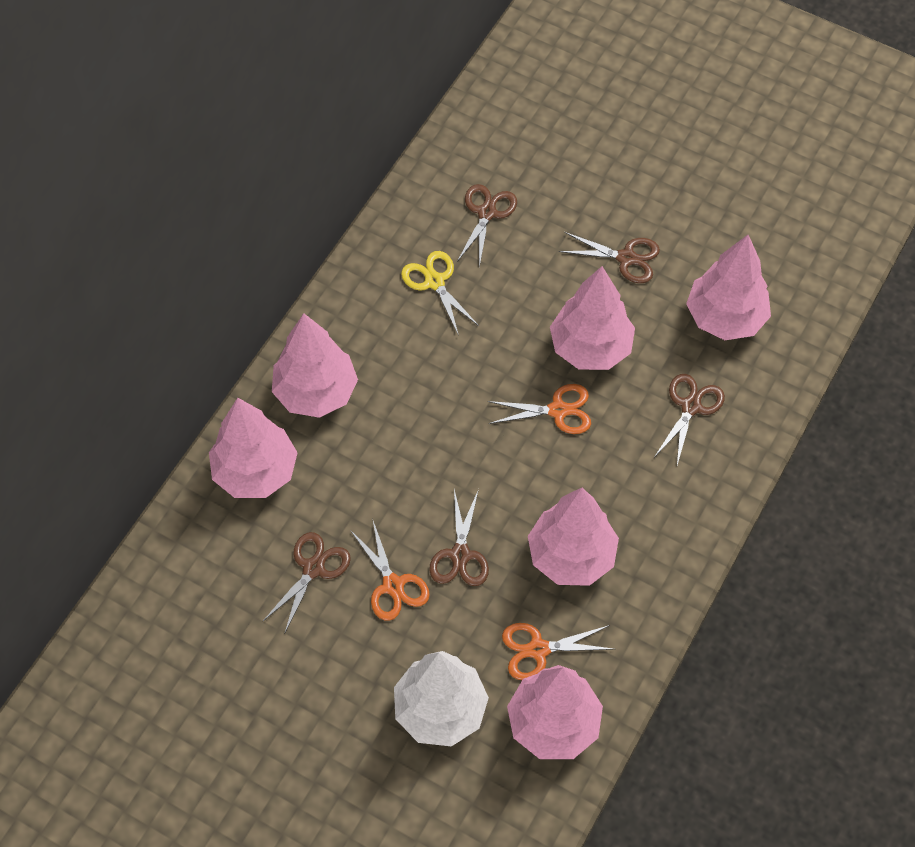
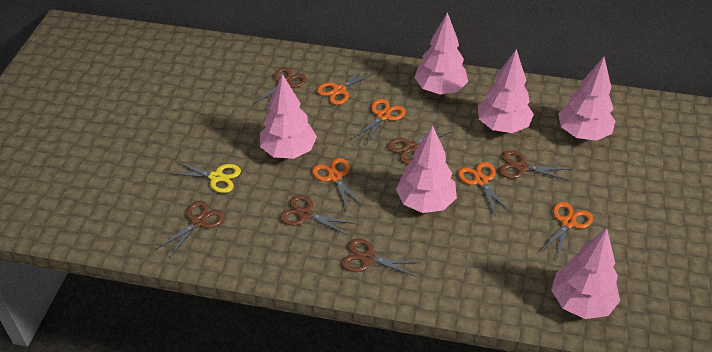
brown scissors: [262,532,351,635] [429,489,489,586] [457,184,517,267] [559,232,660,283] [655,374,725,465] = 5 -> [156,201,224,258] [253,67,307,110] [280,195,355,235] [342,239,419,277] [388,124,452,164] [499,150,570,181] = 6
orange scissors: [350,521,430,621] [487,384,591,434] [502,623,613,680] = 3 -> [312,158,364,210] [317,67,375,105] [353,99,406,145] [458,162,511,216] [540,202,593,258] = 5
white tree: [394,651,489,747] = 1 -> none = 0

